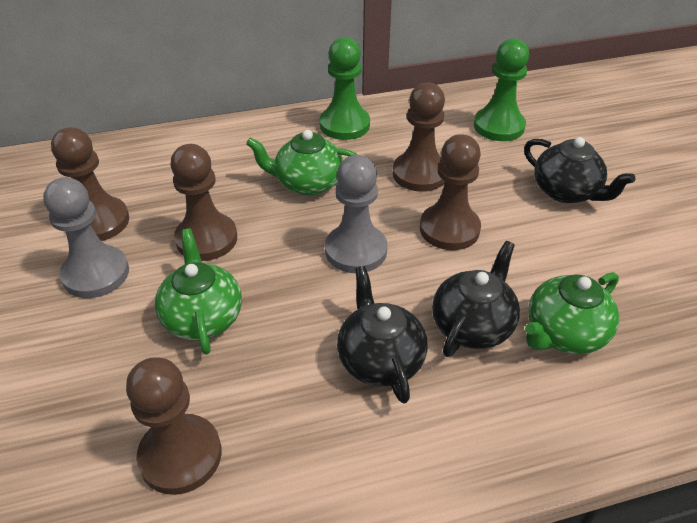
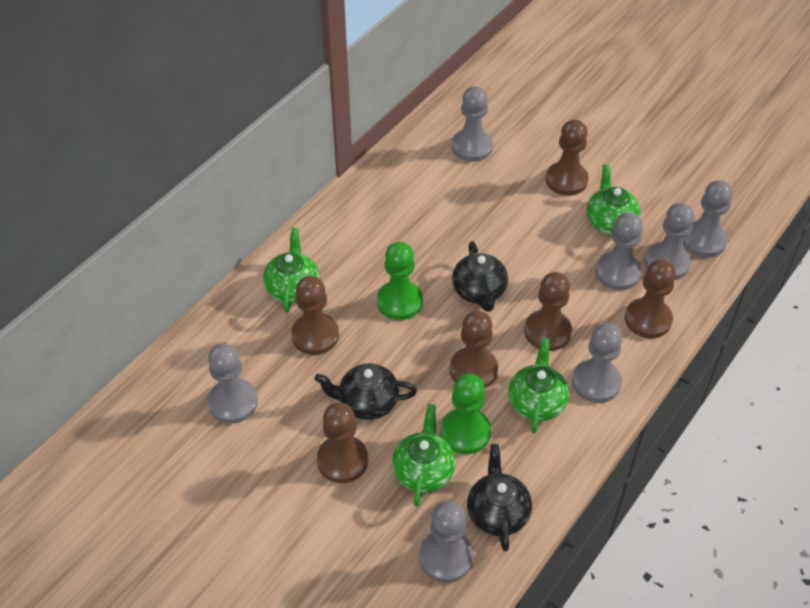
brown pawn: [51,127,129,241] [126,357,222,495] [170,144,237,261] [393,82,445,192] [420,134,481,250] = 5 -> [291,276,339,355] [317,402,368,483] [450,311,498,388] [524,272,572,351] [546,120,589,196] [625,260,676,338] = 6
green teapot: [155,229,242,355] [246,130,358,195] [525,272,619,354] = 3 -> [263,228,319,313] [392,404,455,507] [508,338,569,433] [587,164,640,235] = 4
grey pawn: [43,177,129,298] [325,155,387,273] = 2 -> [207,344,258,424] [419,501,474,583] [452,86,493,162] [572,323,622,403] [595,212,643,290] [645,203,695,280] [683,180,733,258] = 7

